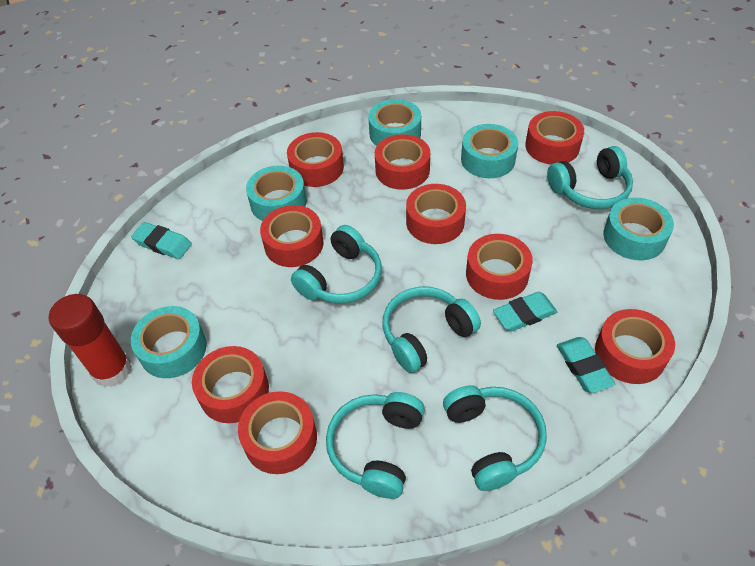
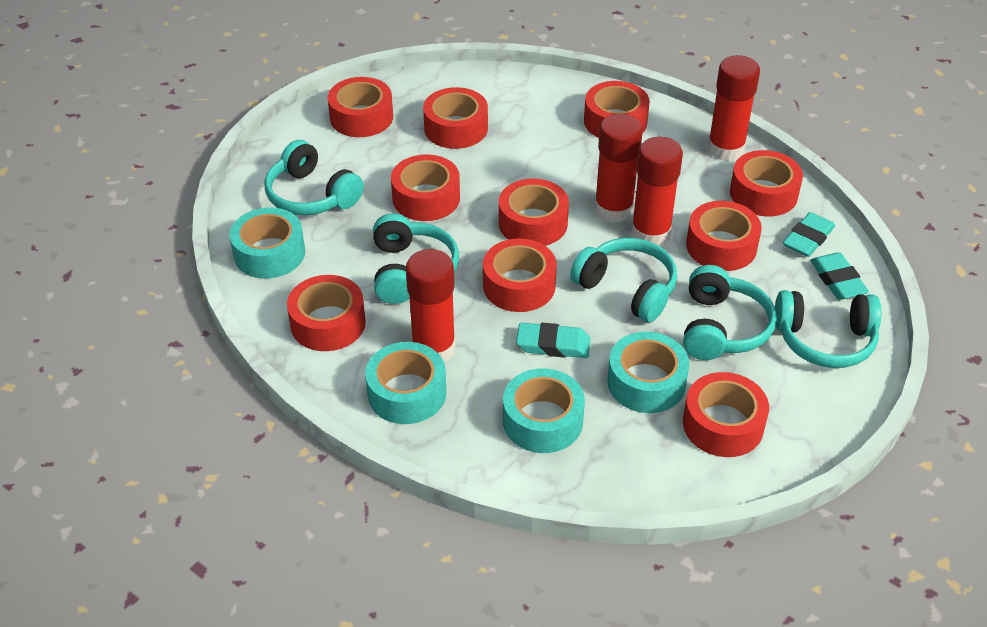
red glue stick: [49,294,132,387] = 1 -> [406,249,456,361] [594,114,643,223] [631,137,683,246] [707,55,760,161] = 4
red tape: [192,346,269,423] [238,391,317,474] [260,205,324,267] [287,132,344,187] [375,134,430,190] [406,184,466,244] [466,234,533,300] [525,111,584,164] [595,309,675,384] = 9 -> [287,275,366,351] [328,77,393,137] [391,154,460,221] [423,87,488,149] [483,238,557,312] [499,179,569,246] [584,81,650,138] [683,372,769,457] [686,201,762,271] [730,150,803,216] = 10
turquoise tape: [131,306,207,378] [246,165,307,221] [368,99,421,146] [461,124,518,178] [603,198,674,260] = 5 -> [229,208,305,279] [365,342,446,424] [503,368,585,453] [607,332,689,413] = 4

